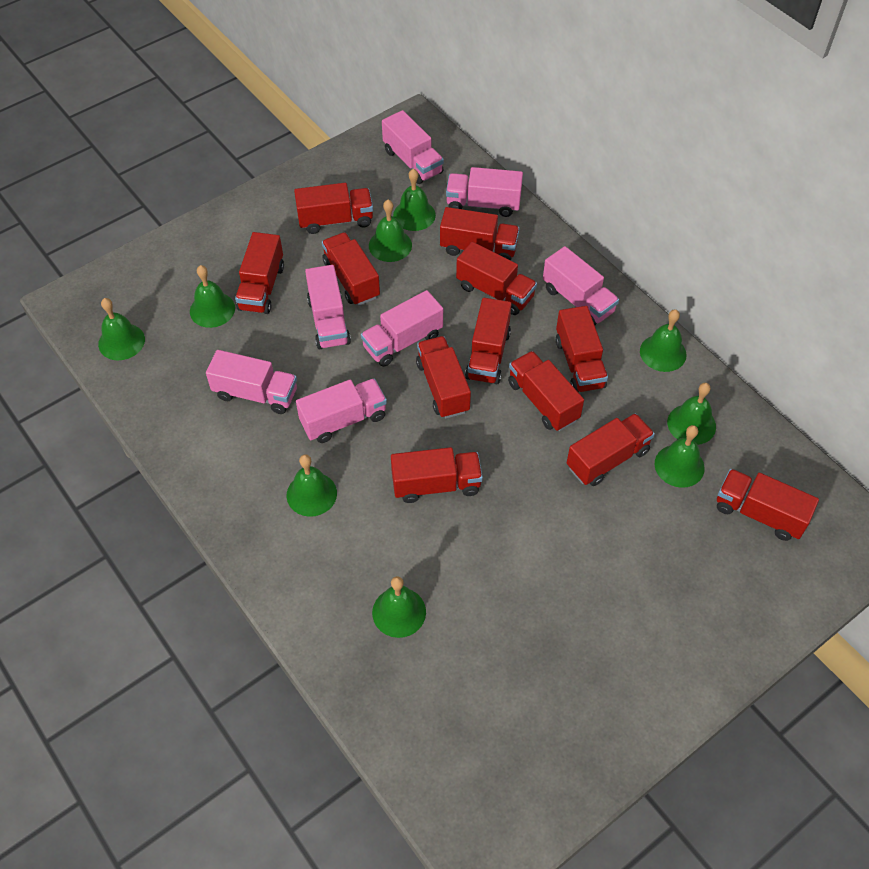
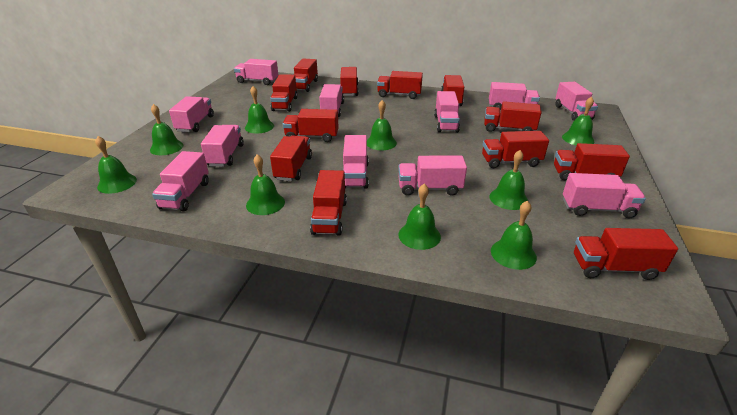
pink truck: [206,350,297,414] [296,378,387,443] [305,265,351,349] [361,290,443,367] [382,110,444,184] [446,167,523,217] [543,246,619,325] = 7 -> [152,151,209,211] [169,96,214,132] [201,125,244,167] [234,59,278,85] [319,84,344,117] [343,135,369,189] [398,156,467,196] [434,91,460,133] [489,82,540,110] [555,82,598,121] [563,173,646,218] = 11

